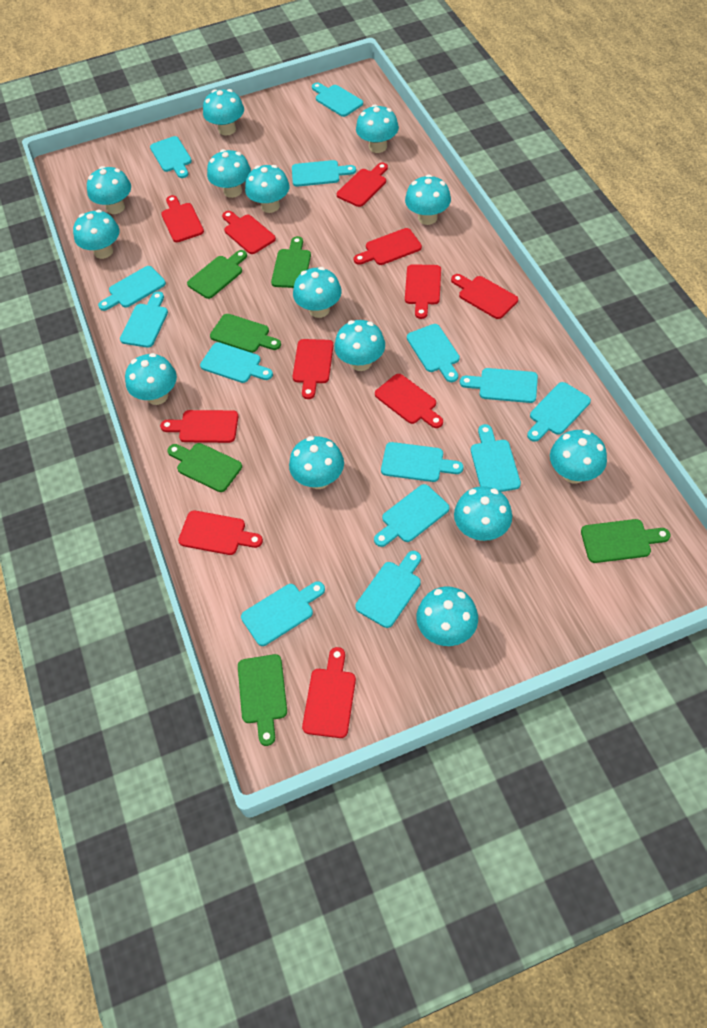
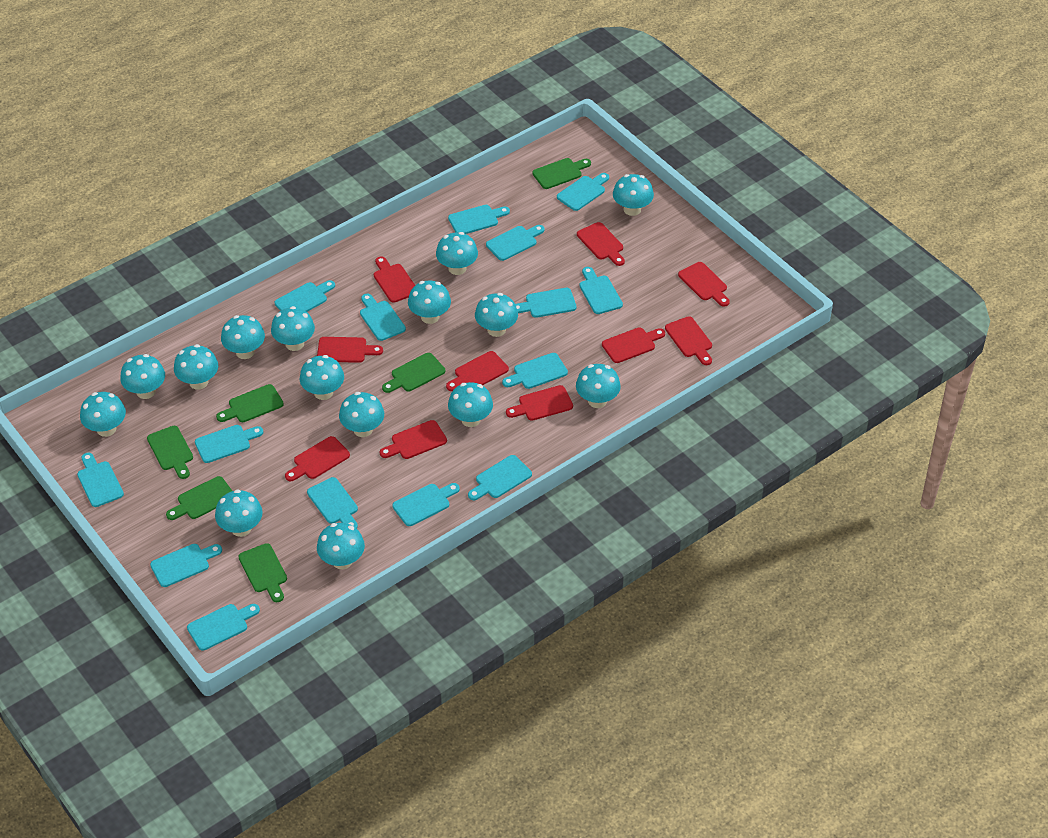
red cutting board: [160,410,238,443] [161,195,204,242] [178,511,263,555] [222,211,276,254] [293,339,333,399] [302,647,356,738] [337,162,388,207] [354,228,422,265] [375,374,443,428] [405,264,441,319] [451,274,518,319] = 11 -> [285,436,350,481] [317,337,383,363] [374,256,415,303] [380,420,447,459] [446,351,509,391] [506,385,573,420] [577,222,625,266] [602,327,665,363] [665,316,712,365] [678,262,730,307] = 10
turquoise cutting board: [98,266,166,311] [120,292,168,348] [150,136,192,178] [200,342,273,383] [241,581,325,646] [292,160,356,187] [312,83,363,117] [355,551,421,628] [374,484,450,547] [381,442,463,482] [407,324,460,382] [460,368,538,403] [471,424,521,492] [527,382,591,442] = 14 -> [77,453,124,507] [150,544,222,587] [187,604,260,651] [195,425,264,463] [275,280,335,312] [307,477,358,528] [360,294,406,341] [392,483,460,526] [448,205,510,234] [468,455,532,500] [486,225,544,261] [502,353,568,389] [515,288,577,318] [557,173,609,211] [579,267,623,314] = 15
turquoise mushroom: [73,210,119,259] [87,166,131,214] [125,353,177,405] [203,89,244,136] [207,149,251,198] [245,165,290,213] [289,436,344,489] [293,267,342,318] [334,320,385,371] [356,104,399,153] [405,174,451,225] [416,587,478,646] [454,486,512,541] [550,430,607,484] = 14 -> [80,392,126,437] [120,354,165,399] [174,344,218,390] [215,489,263,537] [221,315,265,359] [271,306,315,351] [300,355,344,400] [317,523,365,570] [339,392,384,437] [408,281,451,324] [436,232,478,275] [448,382,493,427] [475,293,518,337] [576,364,621,408] [613,174,654,216] = 15

